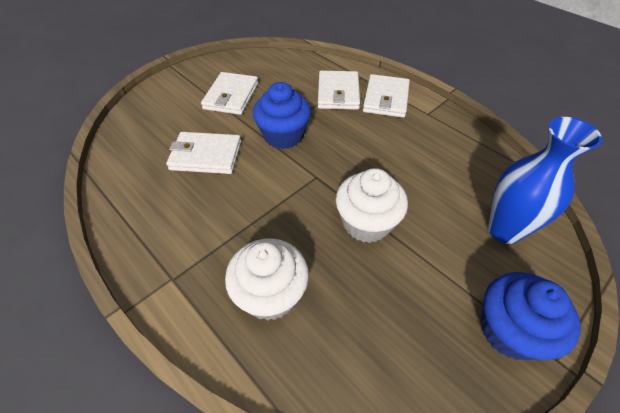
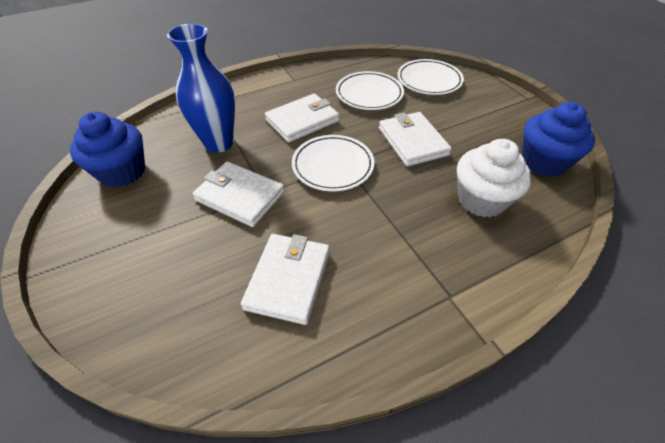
white cupcake: [225,238,309,321] [336,168,408,243] = 2 -> [457,139,532,218] = 1
white plate: none = 0 -> [292,135,374,192] [336,71,404,110] [397,59,464,95] = 3

